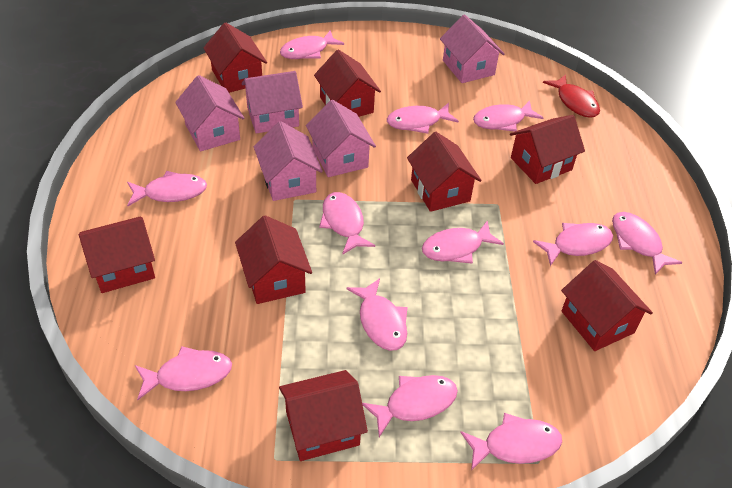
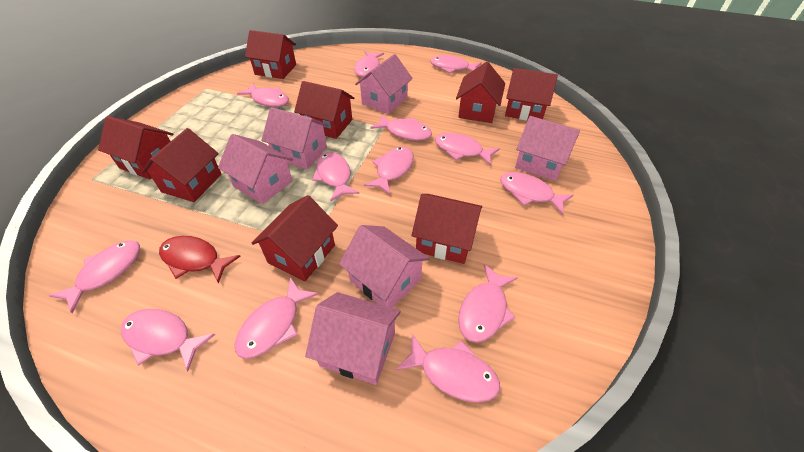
pink fish: [127,171,207,206] [135,346,232,400] [280,30,344,59] [319,192,375,255] [346,278,408,351] [362,375,458,437] [387,103,459,134] [422,220,504,264] [460,413,562,471] [473,100,543,132] [533,223,613,266] [612,212,683,275] = 12 -> [48,240,140,313] [121,309,215,371] [235,277,318,359] [237,83,289,107] [312,152,360,201] [354,51,384,77] [364,147,414,194] [370,114,432,141] [396,334,500,402] [430,55,482,73] [435,133,500,166] [458,264,518,343] [500,172,573,214] = 13
pink house: [175,75,244,151] [241,71,303,134] [254,121,323,201] [306,100,376,177] [440,14,505,83] = 5 -> [218,134,293,204] [261,107,328,169] [305,292,401,385] [339,225,430,308] [355,54,413,114] [515,116,580,181] = 6

